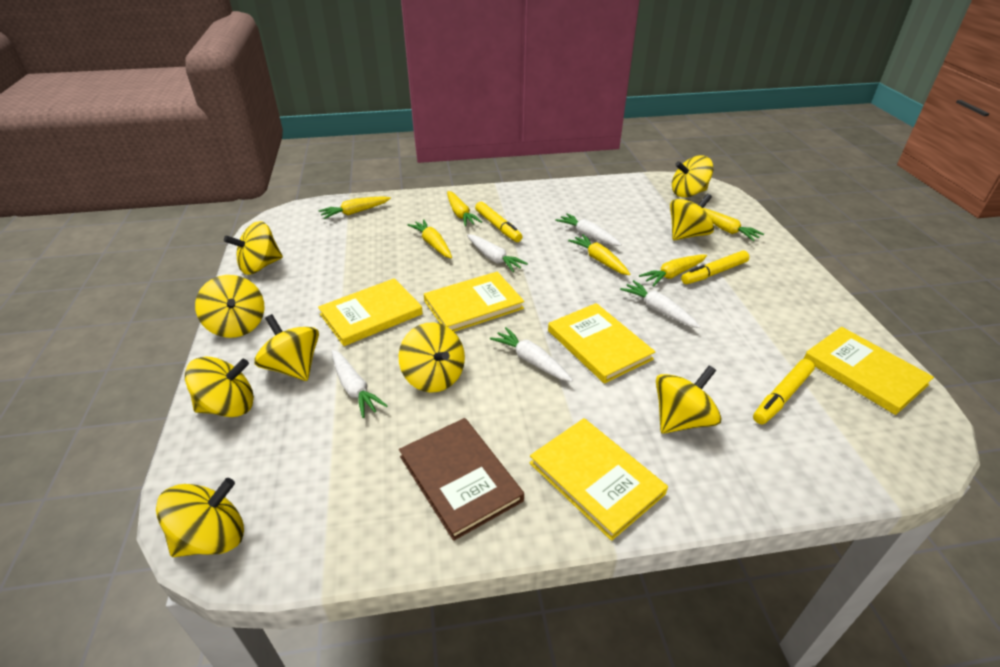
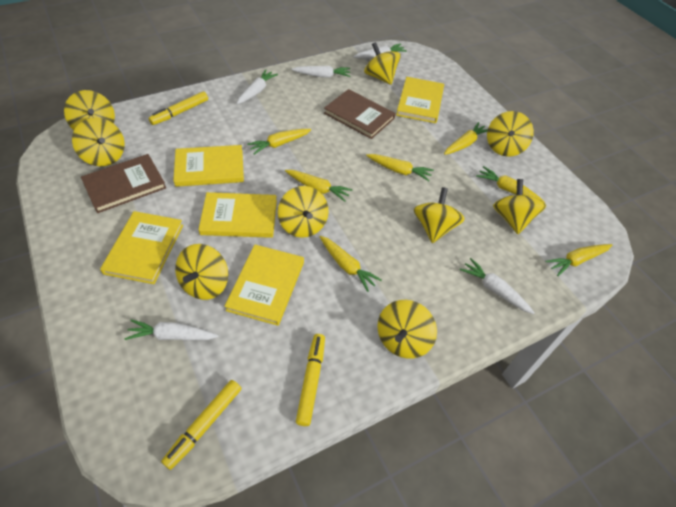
brown book: [399,418,524,541] = 1 -> [81,154,166,213] [324,89,396,139] = 2
yellow carrot: [319,196,391,219] [408,219,452,258] [447,191,482,226] [568,234,630,275] [639,255,707,287] [703,208,764,241] = 6 -> [247,129,311,155] [285,170,353,202] [320,236,382,292] [366,154,434,181] [444,122,488,155] [476,166,545,203] [545,244,612,276] = 7

